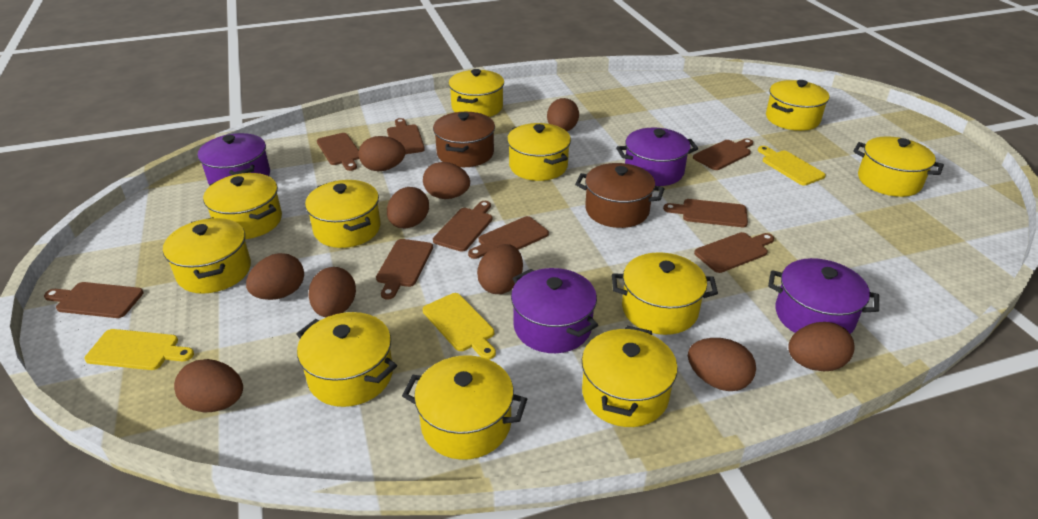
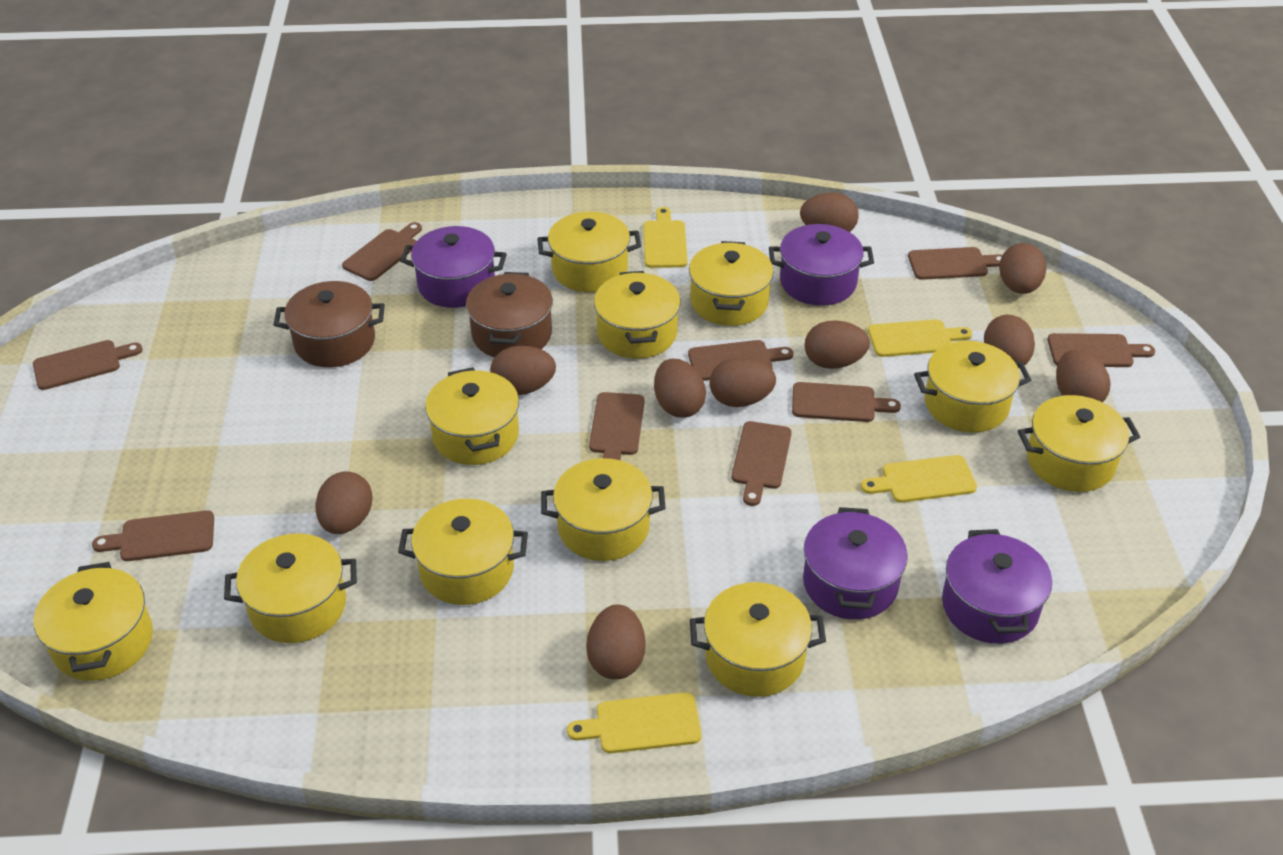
yellow cutting board: [84,329,194,370] [423,293,496,360] [758,146,826,186] = 3 -> [567,692,701,753] [643,207,688,268] [861,455,977,503] [868,319,972,357] = 4

